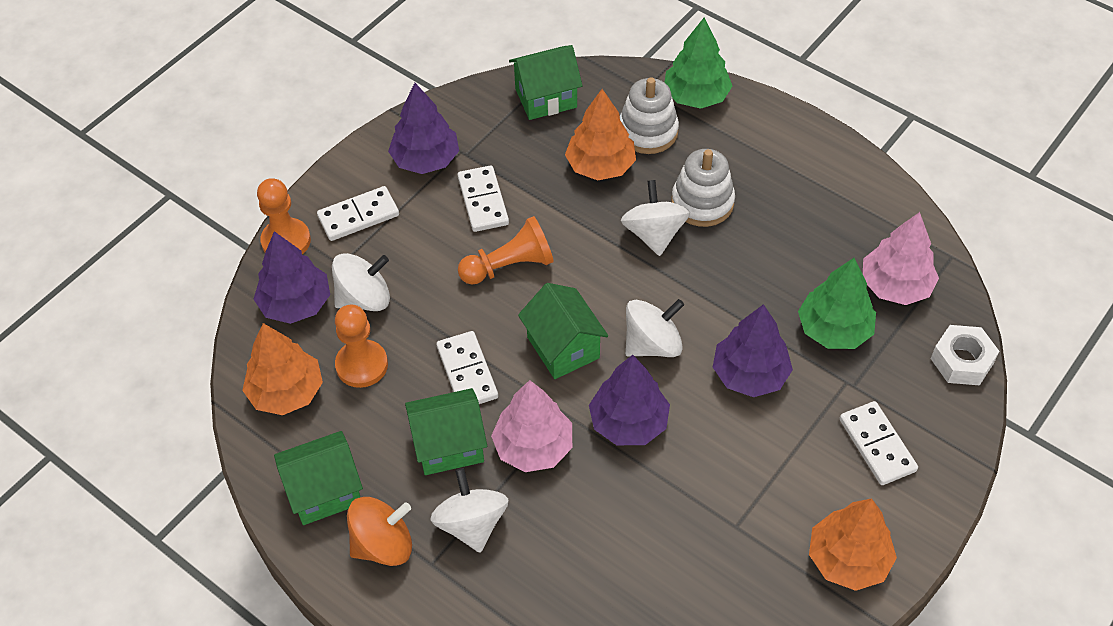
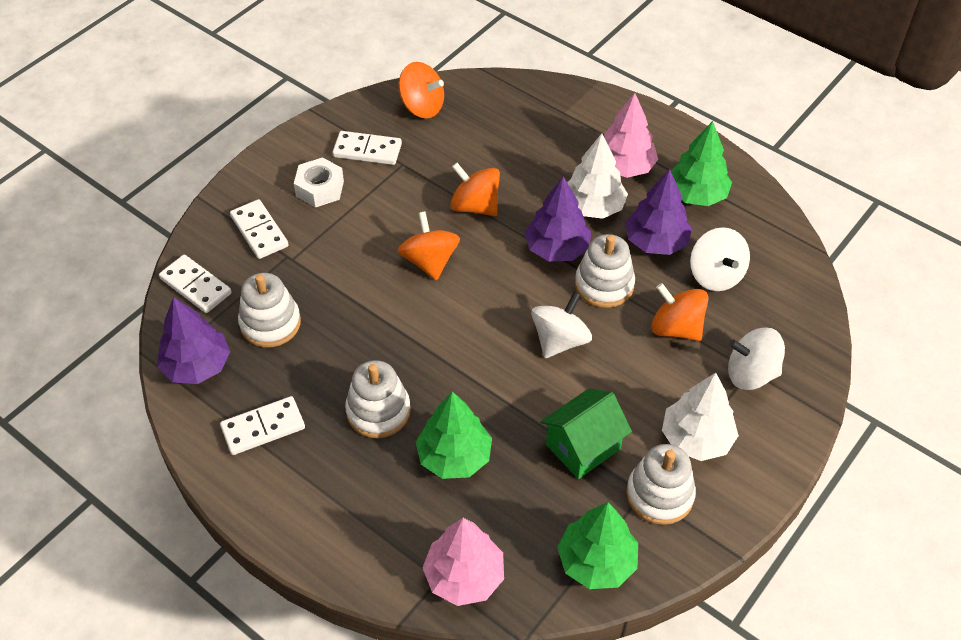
green house: [274,431,363,525] [405,388,487,475] [509,45,582,120] [518,283,608,379] = 4 -> [540,388,632,479] = 1
green tree: [664,18,732,109] [798,258,876,349] = 2 -> [416,392,492,479] [557,502,638,589] [671,121,732,206] = 3
orange pawn: [257,178,311,254] [335,305,388,388] [458,216,554,285] = 3 -> none = 0
orange spinning top: [347,497,412,566] = 1 -> [398,62,444,118] [398,212,460,280] [450,163,500,216] [651,283,709,341] = 4
orange tree: [242,323,323,415] [565,89,636,180] [809,498,897,591] = 3 -> none = 0
purple tree: [254,231,330,324] [388,83,459,174] [589,355,670,445] [713,304,793,397] = 4 -> [157,297,230,384] [524,176,591,261] [625,169,692,255] = 3
white spinning top: [332,253,390,311] [430,468,508,553] [621,180,690,256] [625,299,684,357] = 4 -> [531,291,592,358] [690,227,750,291] [728,327,785,390] = 3
white stacking toy: [620,77,679,154] [671,149,735,227] = 2 -> [238,273,301,348] [345,360,411,438] [575,234,635,308] [626,444,696,525] = 4
white tree: none = 0 -> [567,133,628,219] [662,373,739,461] = 2

